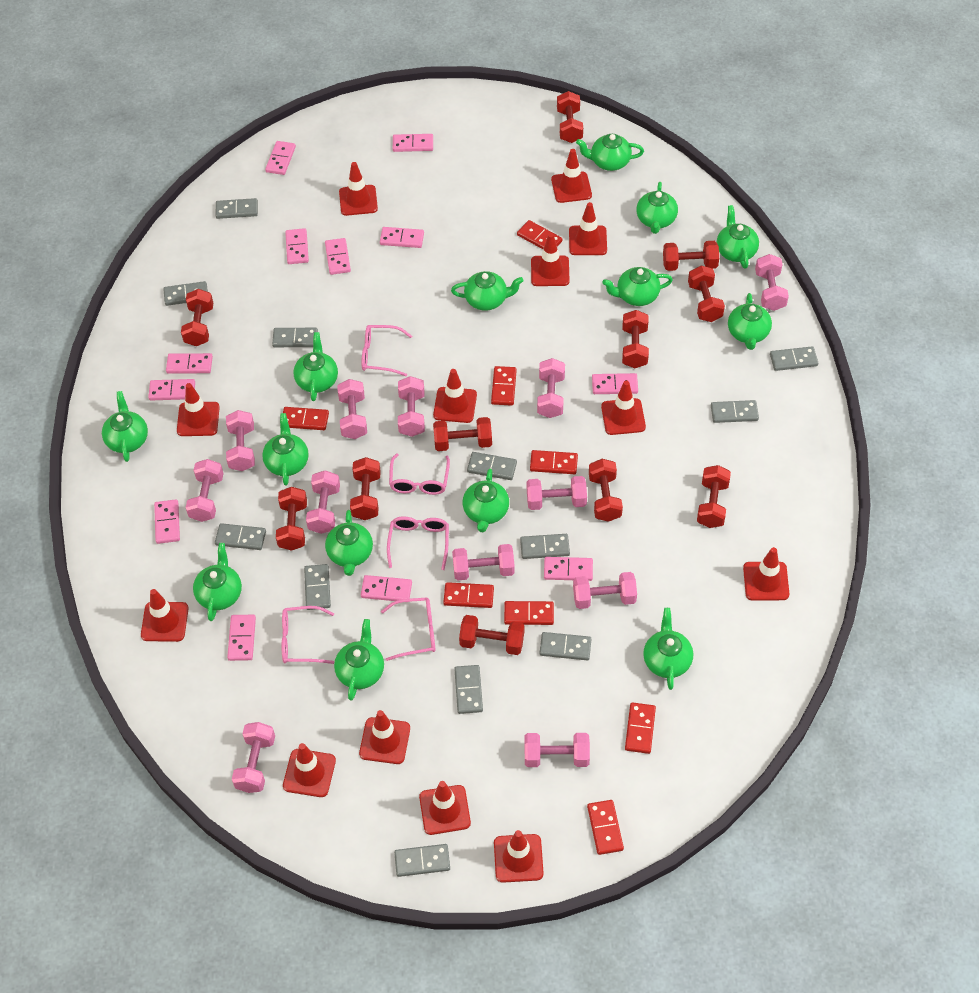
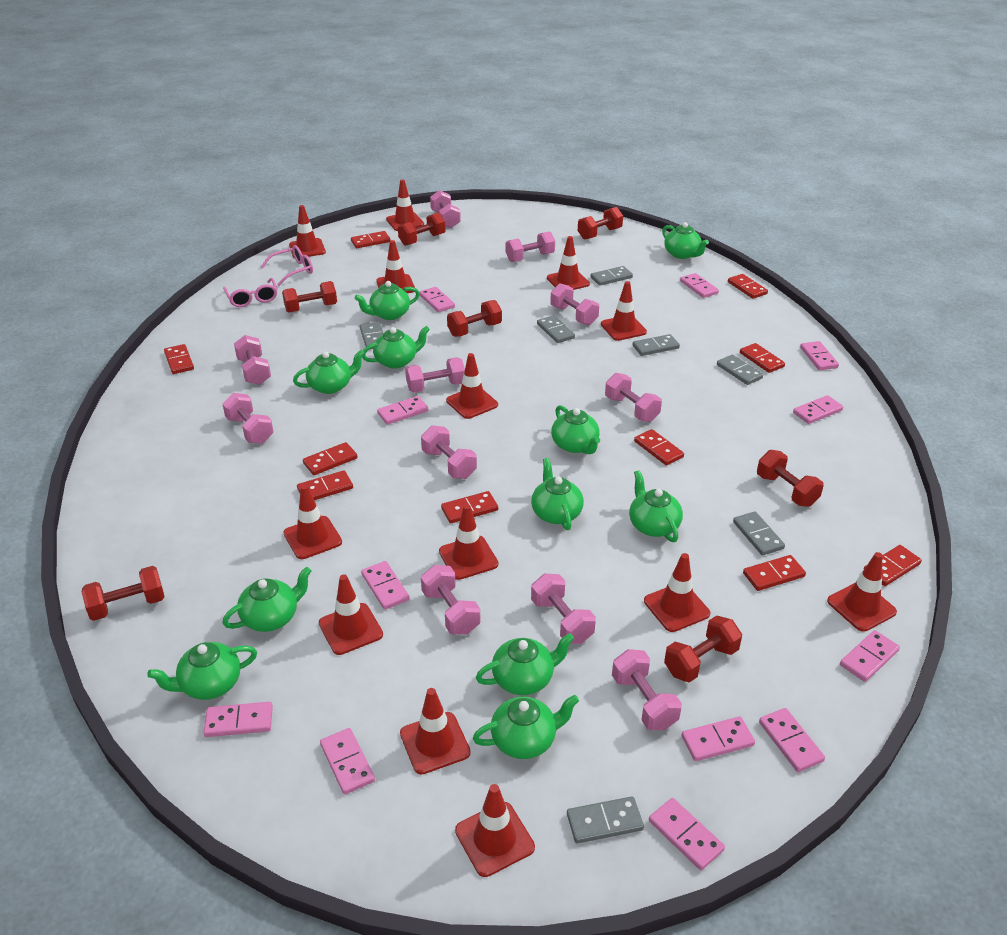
green teapot: [102,391,148,462] [193,543,242,621] [262,413,309,486] [294,332,338,401] [325,510,373,576] [334,619,384,701] [451,271,523,311] [463,468,509,532] [576,134,644,171] [602,267,673,306] [636,182,678,234] [643,608,693,690] [717,205,759,269] [728,293,772,350] = 14 -> [147,642,257,700] [222,567,312,632] [293,350,365,394] [355,281,420,320] [362,326,430,369] [473,695,579,759] [476,633,574,695] [531,458,584,530] [551,405,600,454] [629,470,683,542] [662,222,709,259] = 11
grey domino: [163,281,208,306] [215,198,258,219] [215,523,266,550] [272,328,318,347] [304,564,331,610] [394,844,450,877] [454,665,483,714] [467,452,517,480] [520,534,570,559] [540,632,591,660] [711,400,759,423] [770,346,818,371] = 12 -> [360,322,384,349] [537,315,575,343] [567,796,644,844] [590,266,633,286] [632,334,680,356] [717,355,763,385] [733,511,785,556] = 7
pink dumbbell: [186,459,224,522] [226,410,255,471] [232,722,275,793] [306,470,340,534] [337,379,367,439] [398,376,425,437] [452,544,515,580] [525,733,590,767] [527,476,587,510] [537,358,565,418] [573,572,637,609] [755,254,789,311] = 12 -> [222,393,274,444] [234,335,271,385] [405,357,465,393] [421,425,477,479] [421,565,481,635] [430,190,461,228] [506,231,555,262] [531,573,596,644] [550,283,599,325] [605,373,662,422] [612,649,682,730] = 11
pink glasses: [282,606,334,664] [361,325,412,376] [381,597,436,661] [387,516,449,570] [389,453,450,495] = 5 -> [223,278,277,307] [261,245,313,286] = 2
red domino: [283,407,329,430] [443,582,494,608] [491,366,517,406] [504,601,554,625] [517,220,562,249] [530,450,578,474] [587,800,624,855] [625,702,656,754] = 8 -> [164,344,194,374] [297,470,353,500] [303,442,357,475] [351,231,391,248] [441,491,498,523] [634,429,684,466] [728,274,768,299] [740,343,785,373] [743,555,806,591] [864,545,922,586] = 10
red dumbbell: [181,289,213,346] [276,487,307,551] [350,457,381,520] [433,417,492,451] [459,615,524,655] [557,91,583,143] [589,459,623,522] [622,310,649,368] [663,241,719,271] [688,266,725,322] [697,465,731,528] = 11 -> [82,566,164,621] [282,281,337,313] [398,213,446,246] [447,300,502,337] [578,207,623,240] [664,615,742,683] [757,450,824,507] = 7

